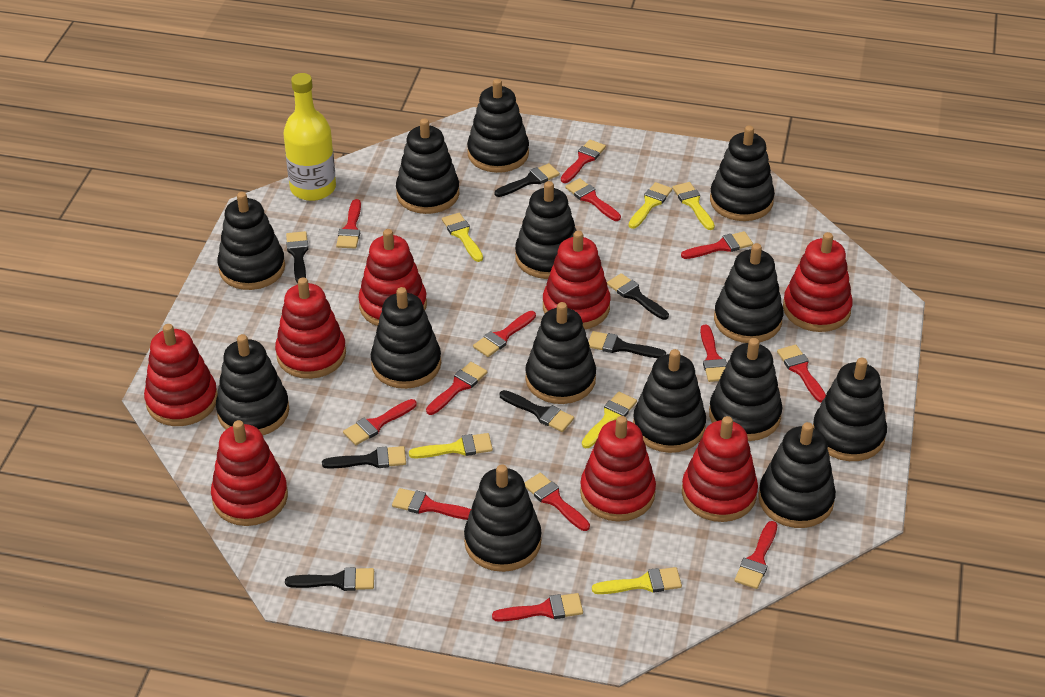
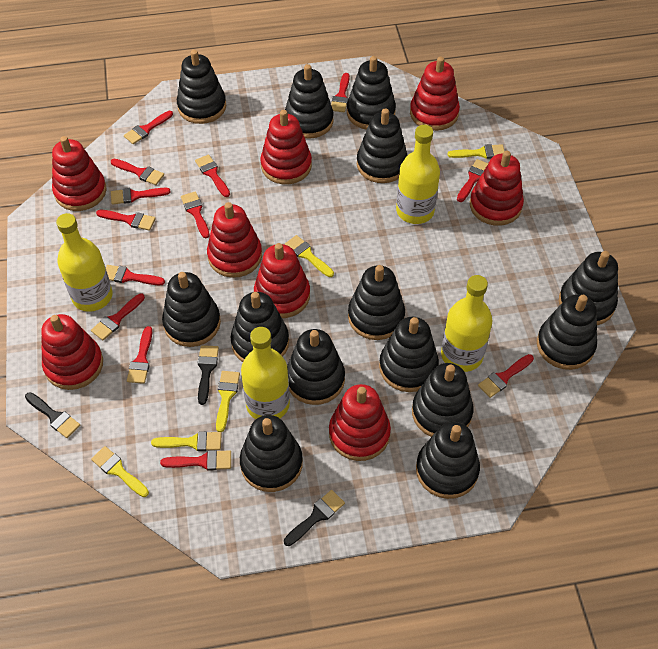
black brush: [285,567,374,591] [286,231,309,283] [322,446,406,469] [495,163,560,197] [500,390,574,432] [588,331,666,358] [607,273,669,320] = 7 -> [25,392,80,438] [198,345,219,405] [284,490,345,546] = 3
yellow bottle: [283,73,336,201] = 1 -> [56,213,113,312] [241,327,290,419] [396,125,440,224] [441,275,493,372] = 4
yellow brush: [409,433,493,458] [442,213,483,262] [582,391,637,448] [592,567,682,594] [629,182,672,229] [672,182,715,230] = 6 -> [91,446,149,497] [151,431,221,451] [216,371,240,432] [285,235,334,277] [447,144,504,159] = 5

